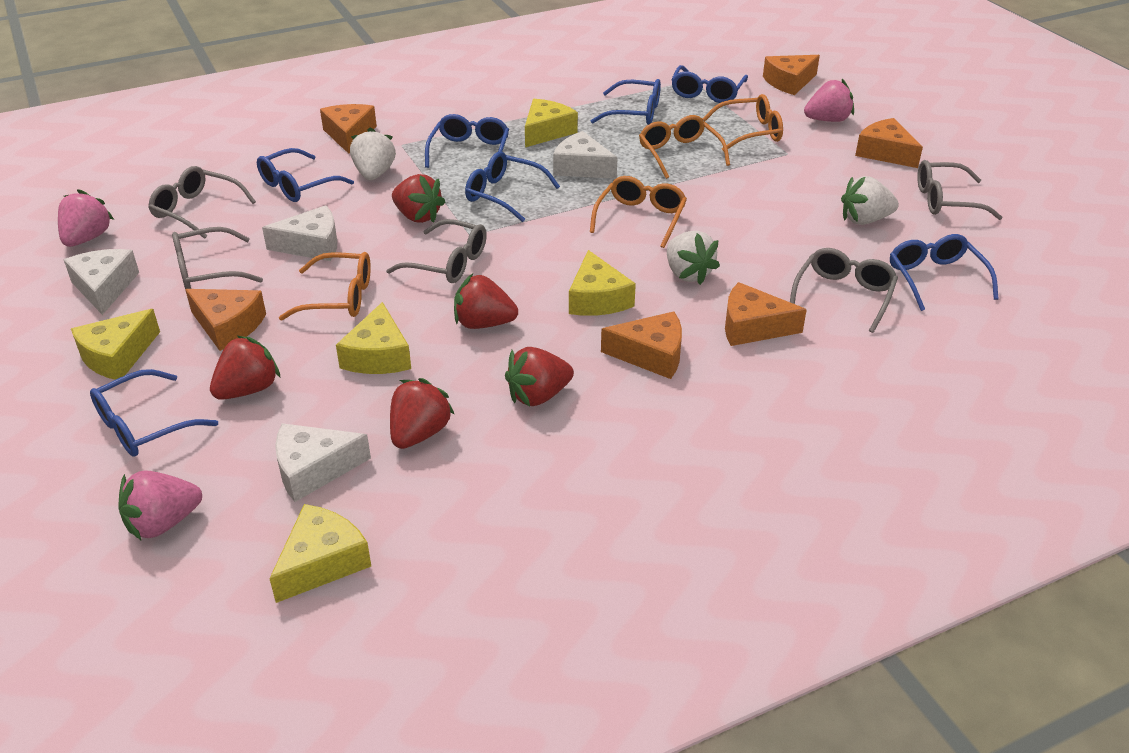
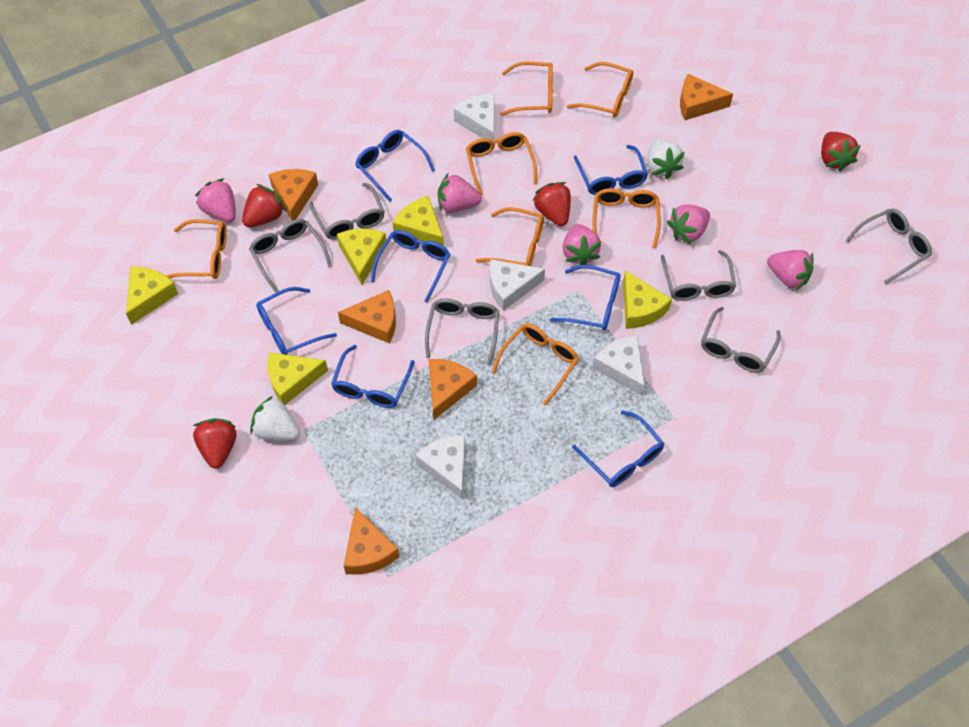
grey glasses: [148,166,256,239] [172,227,263,289] [386,219,487,283] [790,248,898,333] [917,160,1003,220] = 5 -> [249,219,332,293] [310,183,385,240] [425,298,499,365] [661,250,736,301] [701,307,781,373] [845,209,932,284] = 6
orange cheese: [185,289,266,351] [320,104,377,154] [601,311,682,379] [725,282,807,346] [763,55,820,95] [855,118,923,168] = 6 -> [269,169,318,221] [338,290,396,344] [344,507,400,575] [429,359,477,420] [680,74,733,120] = 5
orange glasses: [279,252,371,321] [590,176,687,248] [639,115,730,179] [702,94,783,152] = 4 -> [167,219,227,279] [466,132,537,195] [476,207,544,266] [492,324,579,406] [500,62,553,116] [567,62,633,118] [593,188,661,248] = 7
pink strawberry: [58,189,114,247] [119,470,202,540] [804,79,854,122] = 3 -> [195,178,236,222] [438,172,482,213] [562,224,601,265] [667,205,710,244] [767,250,813,290] = 5
red strawberry: [210,335,281,400] [390,378,454,449] [392,174,445,223] [454,274,518,329] [505,347,574,406] = 5 -> [193,418,236,469] [242,184,286,227] [532,182,571,226] [821,132,861,172] = 4
white strawberry: [350,127,396,180] [667,231,720,285] [841,176,899,225] = 3 -> [250,396,300,441] [647,139,685,179] = 2

